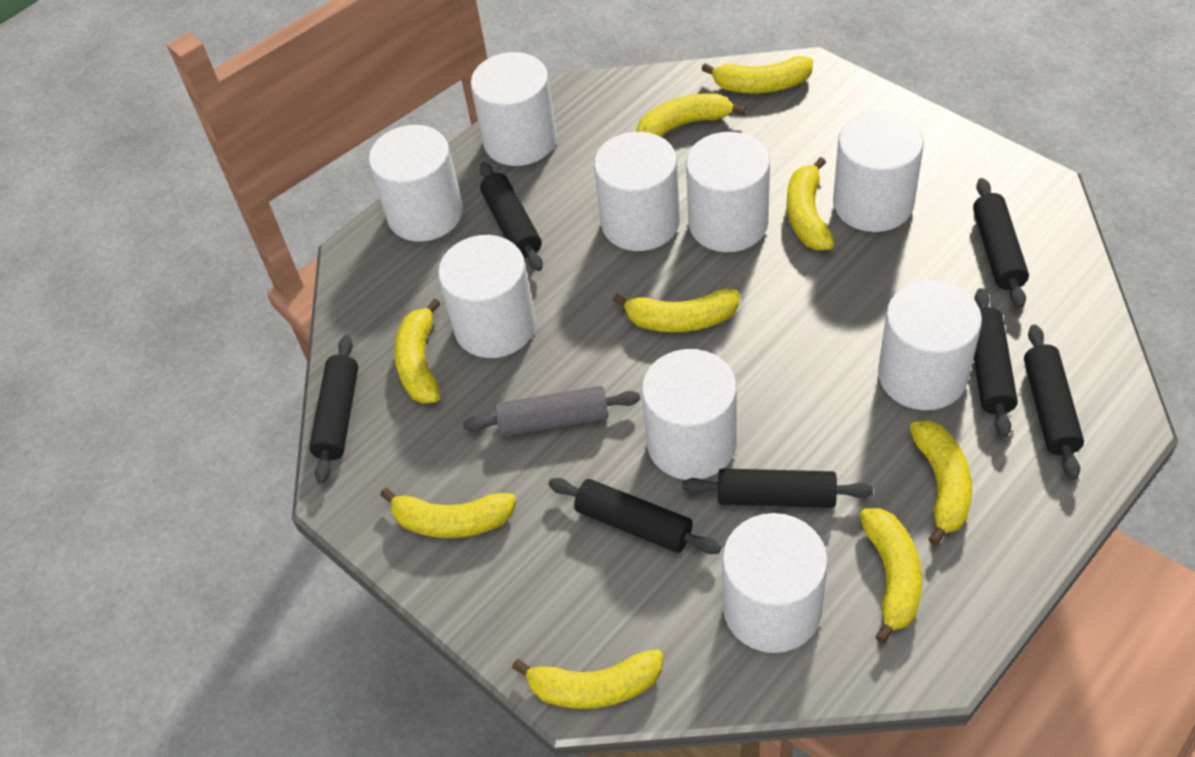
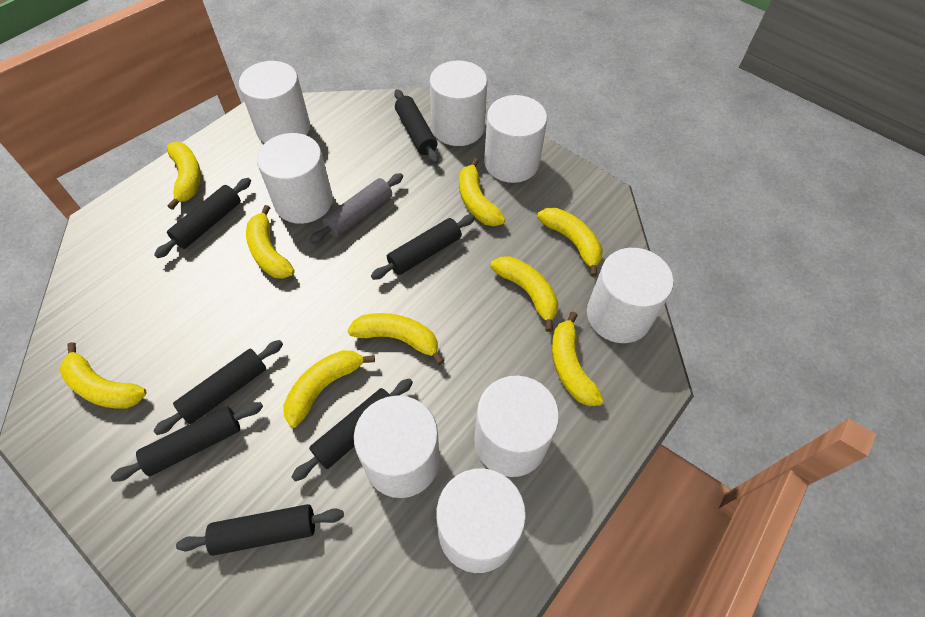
white cylinder: [369,125,463,242] [438,235,536,358] [470,52,557,166] [594,132,680,251] [642,349,737,480] [686,132,770,252] [722,513,828,653] [833,111,924,232] [878,280,982,410] = 9 -> [239,61,310,143] [257,133,333,224] [354,396,440,498] [430,61,487,146] [437,468,526,573] [474,376,559,477] [484,95,547,183] [587,248,674,343] = 8

